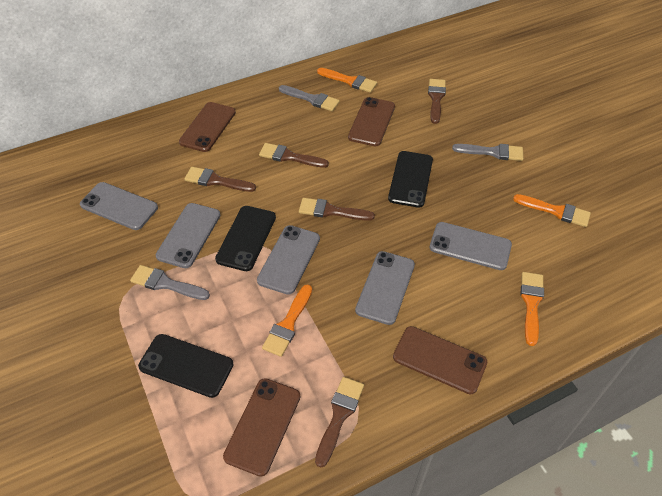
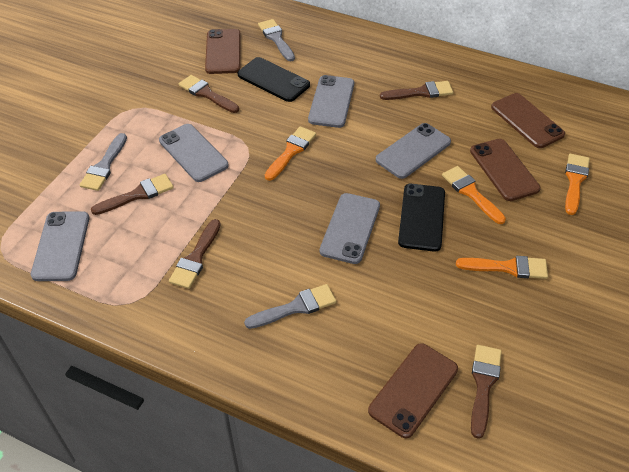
black phone: [138,334,233,398] [215,206,276,271] [388,151,433,208] = 3 -> [238,57,310,102] [398,184,445,252] = 2

